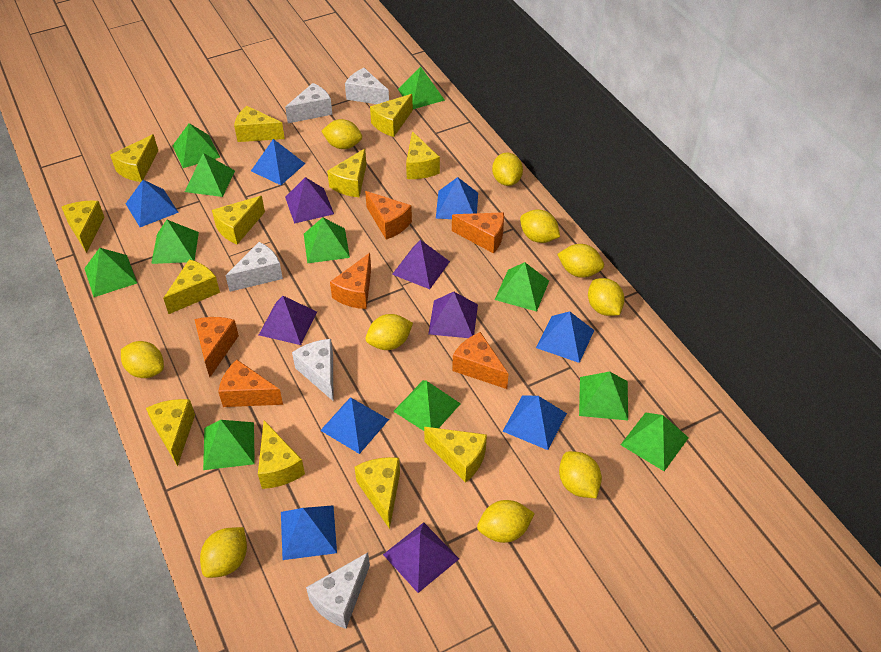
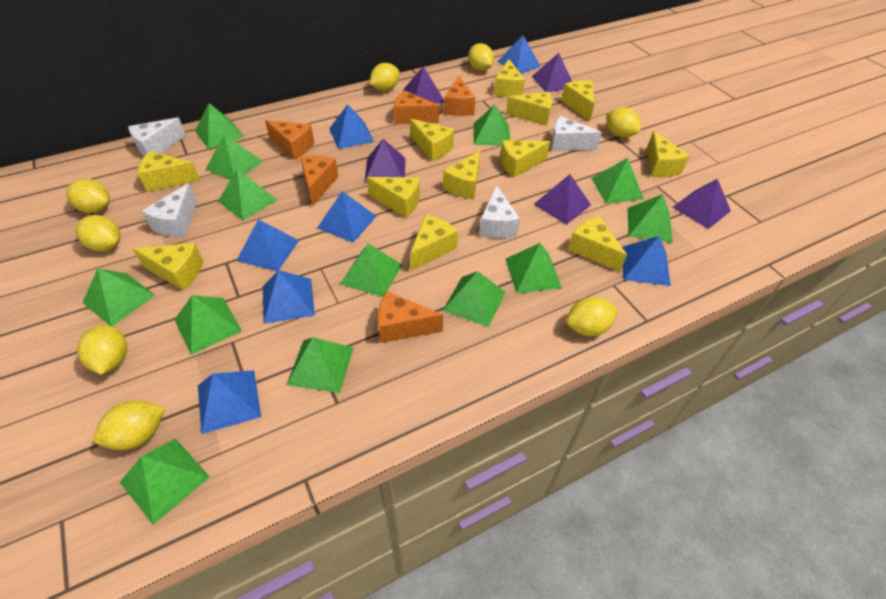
green pyramid: [84,248,137,297] [151,220,199,264] [173,123,220,168] [185,153,235,197] [203,420,255,470] [304,217,350,263] [393,380,461,431] [398,67,445,109] [495,262,549,312] [579,372,628,420] [621,412,689,471] = 11 -> [82,268,155,326] [120,438,210,525] [174,295,242,355] [195,103,244,149] [206,134,263,180] [218,169,277,220] [286,337,354,393] [340,244,402,297] [443,271,506,327] [473,104,510,146] [506,243,562,293] [591,158,644,204] [627,194,673,243] = 13
orange cheese: [194,317,239,377] [218,360,283,407] [330,253,371,309] [365,191,412,239] [452,212,504,253] [452,332,508,389] = 6 -> [265,120,314,160] [300,156,339,206] [378,291,443,343] [394,90,439,124] [444,76,475,116] = 5
white cheese: [226,242,283,292] [285,83,332,123] [292,339,333,401] [306,553,370,629] [345,68,389,104] = 5 -> [128,117,186,156] [142,183,197,238] [479,185,520,238] [551,116,602,151] = 4
yellow lemon: [121,341,164,378] [200,527,247,578] [321,119,362,149] [365,314,413,350] [477,500,535,543] [492,153,523,186] [520,209,560,243] [557,244,604,278] [559,451,602,498] [588,278,625,316] = 10 -> [66,179,110,213] [76,215,121,251] [77,324,127,375] [93,400,165,450] [370,63,399,91] [468,43,494,71] [566,297,619,336] [606,107,641,138] = 8

